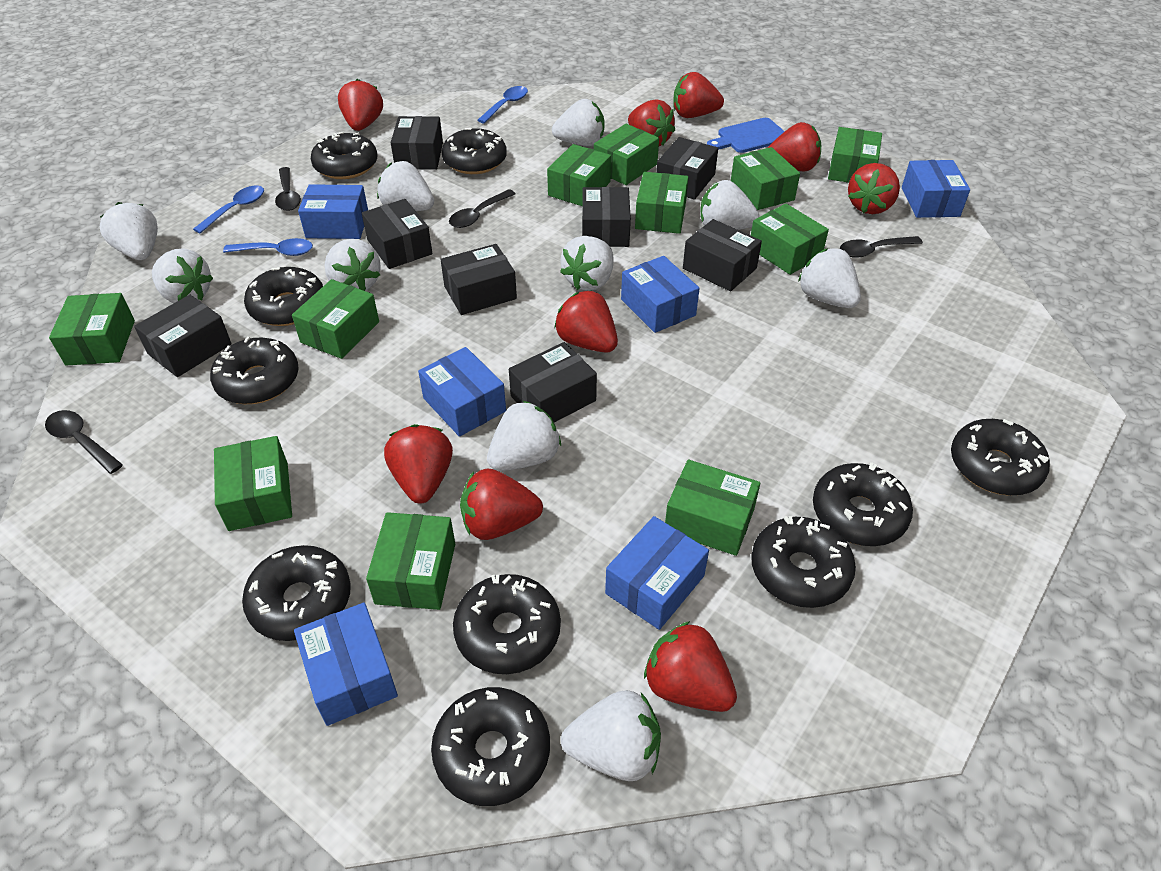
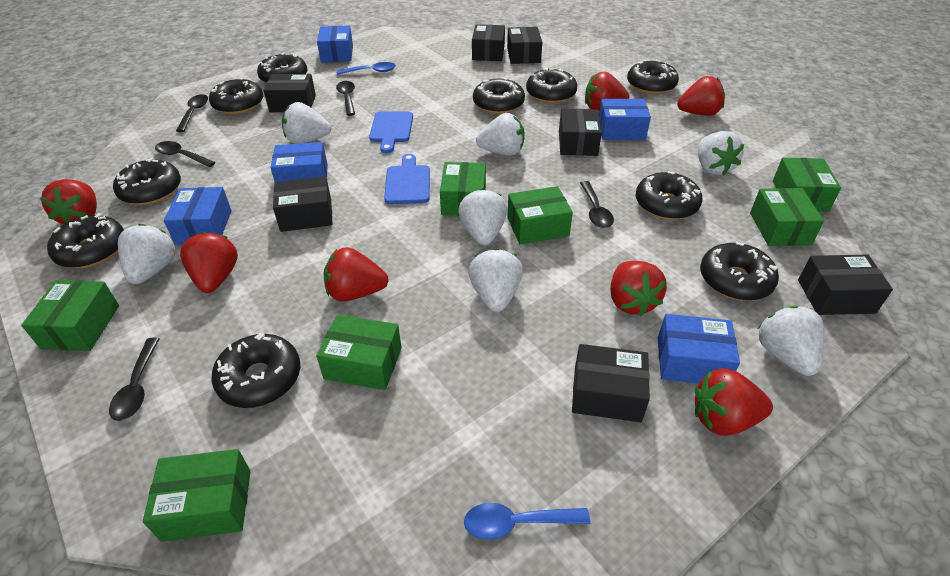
black box: [134,295,232,377] [362,199,432,269] [391,116,443,170] [441,244,517,315] [509,342,597,422] [582,187,631,247] [656,137,718,200] [683,219,762,291] = 8 -> [263,74,316,112] [273,176,332,232] [472,24,505,61] [507,27,542,64] [559,109,602,156] [572,344,650,422] [798,255,893,315] = 7
black spoon: [45,410,123,474] [275,167,301,211] [449,189,516,228] [840,236,923,258] = 4 -> [109,338,159,421] [155,141,215,167] [176,94,208,132] [336,81,355,116] [580,181,614,228] = 5
blue box: [294,603,398,726] [298,184,368,239] [418,347,506,437] [605,516,709,630] [621,256,700,333] [902,160,970,218] = 6 -> [164,187,231,245] [270,142,328,182] [317,25,353,63] [599,99,651,140] [658,314,740,384] = 5
blue cutting board: [707,118,785,153] = 1 -> [369,111,413,153] [384,154,430,204] = 2
blue spoon: [193,185,264,234] [223,238,313,256] [477,86,528,124] = 3 -> [336,62,396,75] [464,503,590,539] = 2
green box: [49,293,135,366] [214,436,292,531] [292,279,379,359] [366,512,455,610] [547,144,611,206] [594,124,659,185] [635,172,689,234] [665,460,760,556] [731,147,800,210] [751,204,829,275] [828,127,882,183] = 11 -> [21,280,119,351] [143,449,251,542] [316,314,402,390] [440,162,486,216] [507,186,573,244] [750,188,824,246] [773,158,841,212] = 7
red strawberry: [338,79,383,131] [384,424,453,504] [460,469,543,540] [554,291,618,353] [628,99,675,146] [644,621,737,712] [673,72,724,118] [768,122,821,171] [848,163,900,214] = 9 -> [40,179,97,224] [180,232,238,293] [323,247,389,302] [585,72,629,111] [610,261,667,316] [677,76,725,116] [695,368,773,436] = 7
white strawberry: [100,202,158,260] [152,249,213,303] [325,239,381,291] [377,161,434,211] [487,401,561,471] [552,99,604,146] [560,236,613,291] [561,690,661,781] [700,180,760,230] [798,248,861,308] = 10 -> [118,224,175,284] [282,102,331,144] [458,188,507,245] [468,248,523,312] [476,113,525,156] [698,131,744,176] [757,306,824,376] = 7

